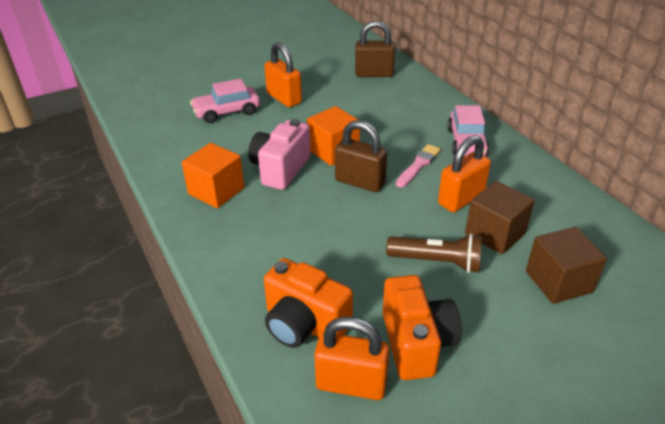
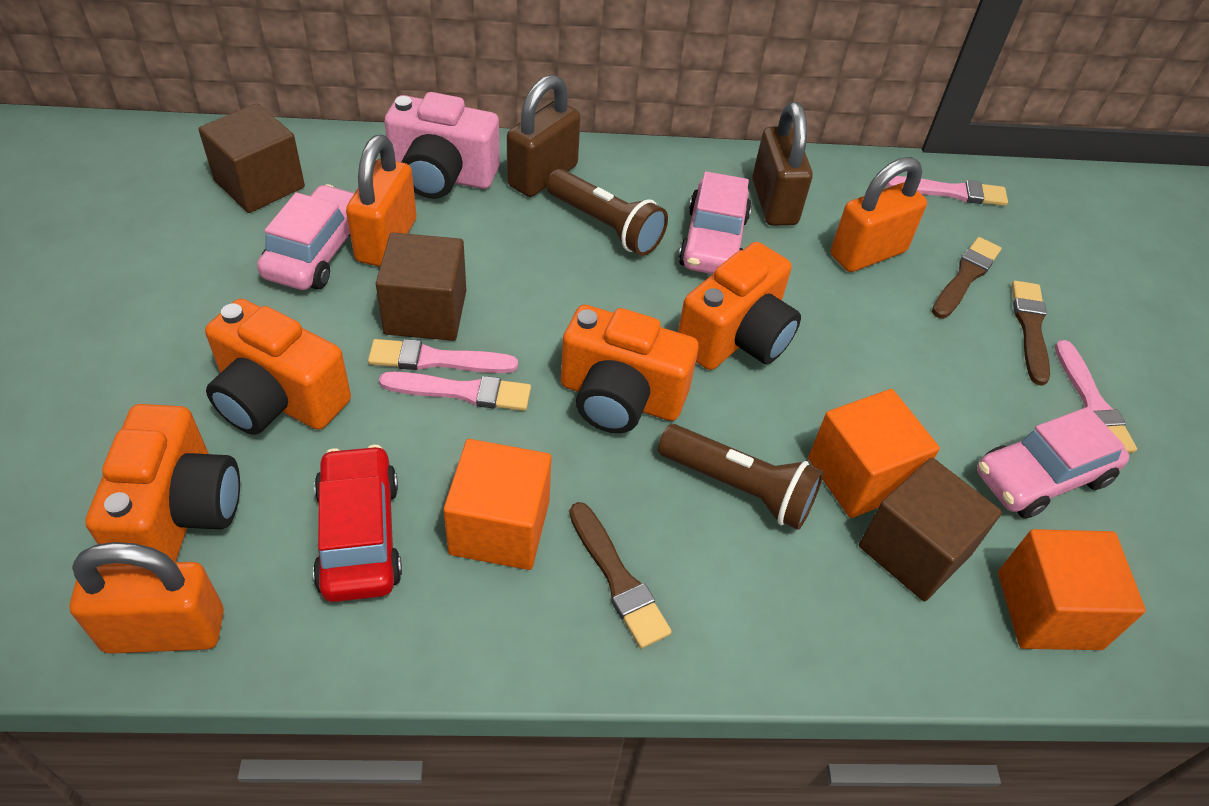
brown brush: none = 0 -> [569,502,672,649] [932,237,1001,318] [1012,281,1050,386] = 3
brown cube: [465,181,535,254] [526,227,607,304] = 2 -> [198,103,305,213] [376,232,466,341] [859,458,1002,601] = 3
brown flashlight: [386,233,482,273] = 1 -> [546,169,668,256] [658,424,824,530] = 2
orange camera: [264,258,353,348] [382,275,462,380] = 2 -> [85,404,240,564] [205,299,351,435] [561,305,699,433] [678,242,801,370] = 4
orange cube: [182,143,244,208] [307,106,360,166] = 2 -> [443,439,551,570] [808,389,940,518] [998,529,1146,650] = 3
pink brush: [396,144,441,188] = 1 -> [368,339,518,373] [379,371,531,411] [886,176,1008,206] [1055,340,1137,453] = 4
pink car: [190,79,260,123] [447,105,490,157] = 2 -> [257,184,354,290] [679,171,752,274] [977,407,1129,519] = 3
red car: none = 0 -> [313,445,402,602] = 1

